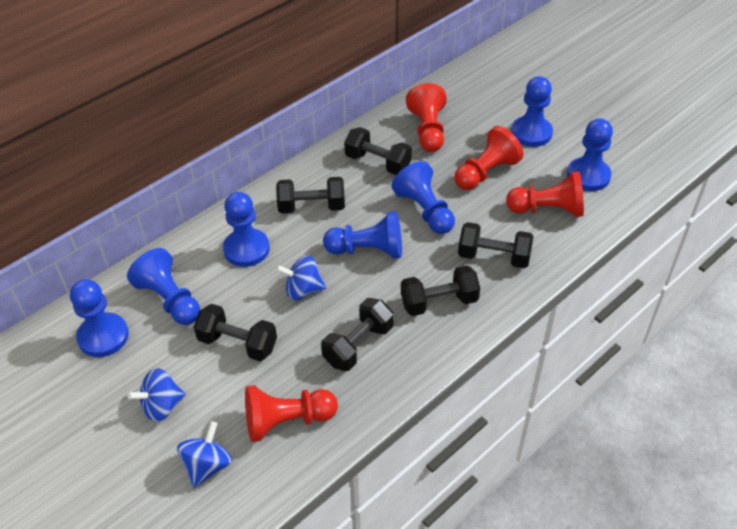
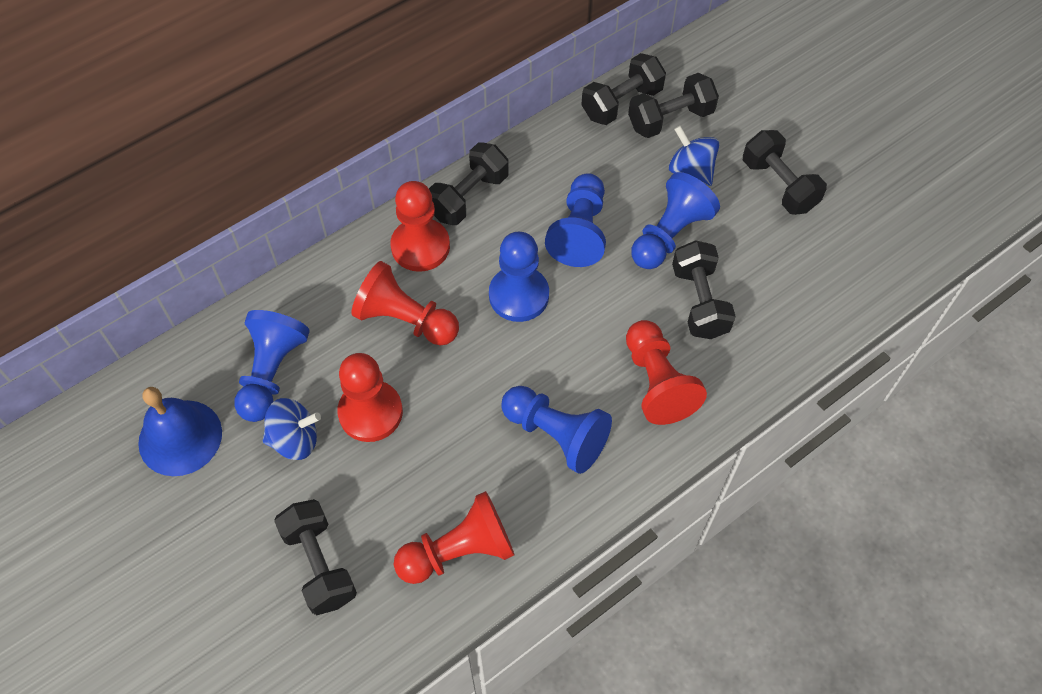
blue bell: none = 0 -> [138,387,222,476] = 1
blue pawn: [70,279,129,357] [127,248,200,325] [223,192,270,267] [323,211,402,259] [392,161,455,234] [511,76,553,147] [567,119,613,191] = 7 -> [234,310,310,422] [489,232,549,322] [501,386,612,474] [545,173,606,267] [631,172,720,269] = 5
blue spinning top: [127,368,185,422] [177,421,232,488] [276,255,326,300] = 3 -> [263,398,321,460] [669,125,720,186] = 2
red pawn: [245,385,338,442] [406,83,447,152] [454,126,523,190] [506,171,584,217] = 4 -> [337,353,403,442] [352,261,459,346] [391,181,450,272] [394,491,514,584] [626,320,707,425] = 5

